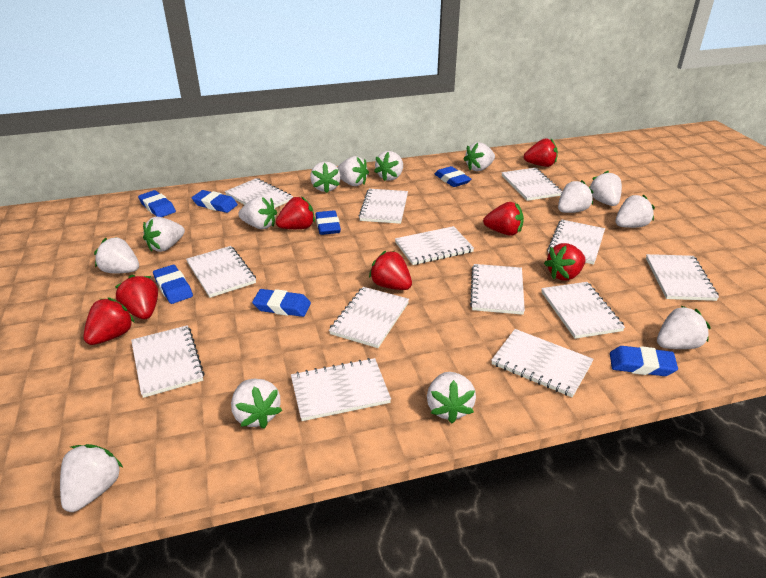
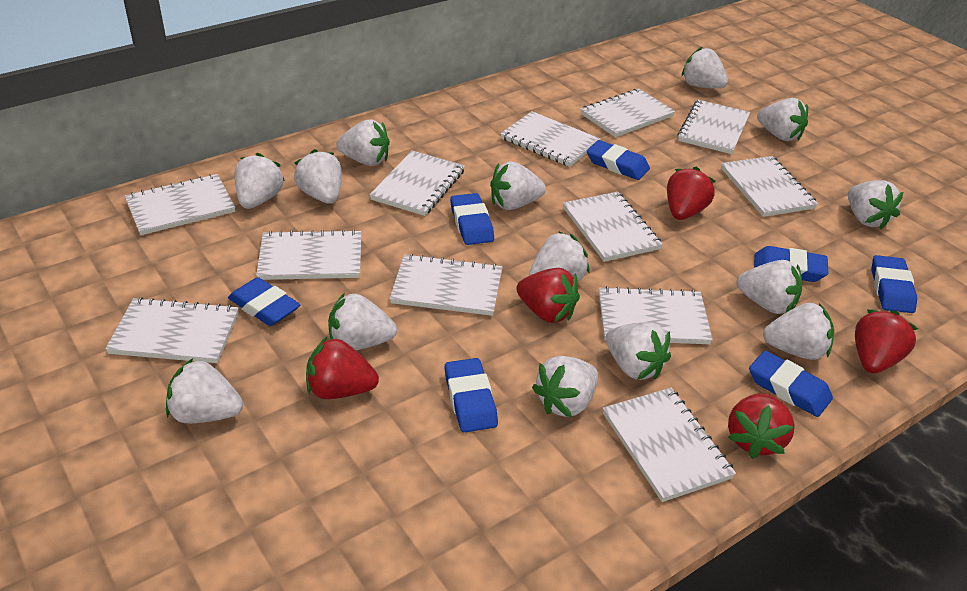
red strawberry: [83,297,135,345] [115,275,158,319] [276,196,315,229] [369,251,412,290] [483,202,524,236] [524,138,558,167] [544,243,585,281] = 7 -> [306,337,379,399] [516,268,580,323] [667,166,715,220] [728,393,795,459] [855,310,918,374] = 5
white notebook: [131,325,205,398] [186,246,256,298] [225,178,293,208] [291,358,391,421] [329,287,409,348] [359,189,408,224] [395,226,474,265] [470,264,525,315] [491,329,594,397] [502,168,562,201] [541,282,625,339] [547,219,605,265] [646,254,719,301] = 13 -> [105,297,239,363] [125,174,235,235] [256,229,361,280] [370,151,465,216] [390,254,502,316] [500,111,601,167] [563,192,663,262] [580,88,675,137] [599,286,713,344] [603,388,736,502] [677,100,750,154] [721,156,818,217] = 12

